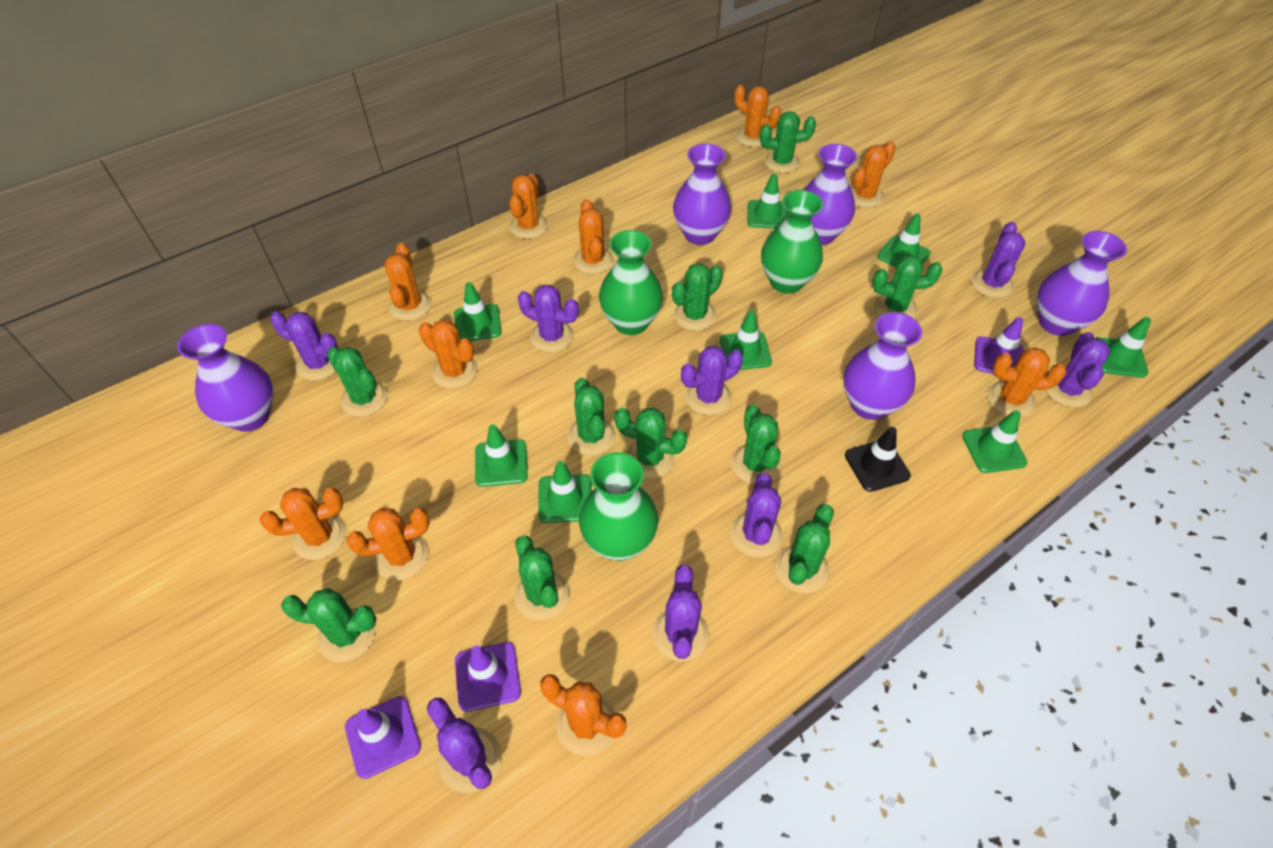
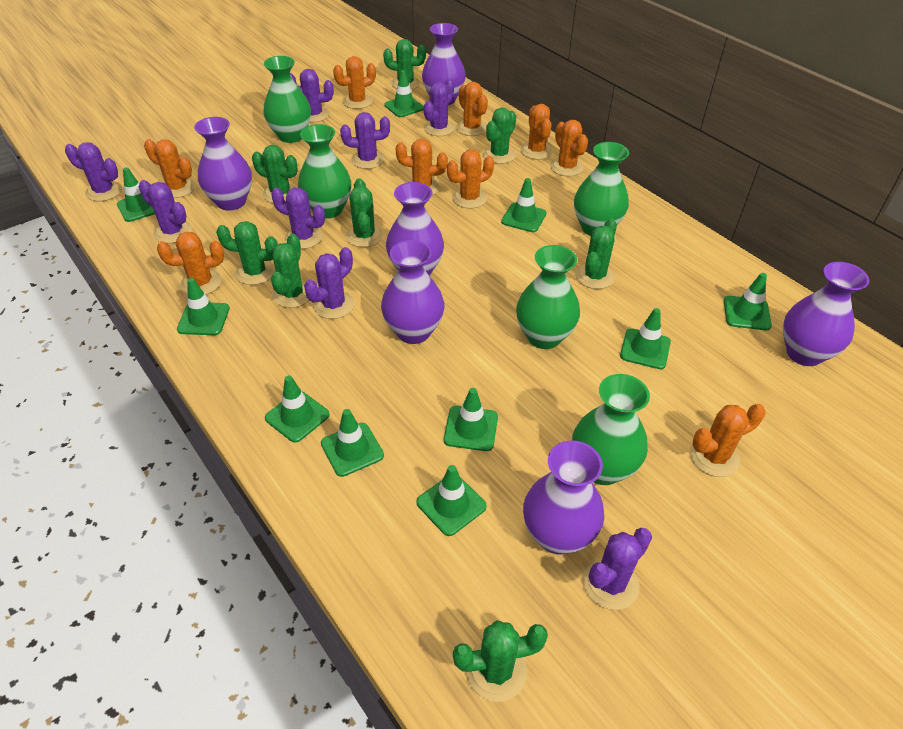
black traffic cone: [845,427,911,492] = 1 -> none = 0
green cactus: [281,588,377,662] [327,347,388,417] [514,535,569,621] [568,378,616,456] [614,408,687,479] [672,263,723,331] [731,405,781,484] [760,111,816,173] [775,504,834,593] [872,255,942,318] = 10 -> [216,221,278,285] [252,145,298,203] [271,234,309,308] [346,178,383,247] [383,39,426,90] [453,620,548,702] [483,107,516,164] [575,219,617,289] = 8
green traffic cone: [454,282,501,341] [475,424,528,487] [538,461,591,523] [720,310,772,370] [747,174,788,229] [877,213,931,268] [962,410,1027,473] [1096,317,1151,378] = 8 -> [117,167,155,222] [177,278,230,335] [265,375,330,443] [321,409,384,477] [384,70,424,117] [416,465,487,536] [444,388,498,451] [501,178,546,232] [620,308,671,369] [724,273,772,330] = 10
green vase: [579,452,658,561] [599,230,663,335] [761,190,823,294] = 3 -> [263,56,311,143] [298,124,351,219] [516,245,580,349] [572,374,650,485] [574,142,629,236] = 5
orange cactus: [260,488,346,560] [346,508,430,580] [384,243,431,321] [419,320,478,389] [509,174,548,239] [540,674,627,756] [573,199,613,274] [734,85,781,147] [851,141,896,208] [988,347,1066,417] = 10 -> [144,139,195,198] [157,232,224,295] [333,56,376,109] [395,139,448,195] [447,150,494,209] [456,82,488,136] [520,104,553,160] [550,120,588,176] [690,404,765,477] = 9
purple traffic cone: [345,696,421,779] [455,642,521,712] [974,317,1024,374] = 3 -> none = 0
purple vase: [177,324,274,432] [673,143,731,245] [804,144,857,245] [843,312,922,420] [1037,231,1127,336] = 5 -> [194,117,252,211] [381,240,444,344] [386,182,444,276] [422,23,466,105] [523,440,604,555] [783,262,869,366] = 6

